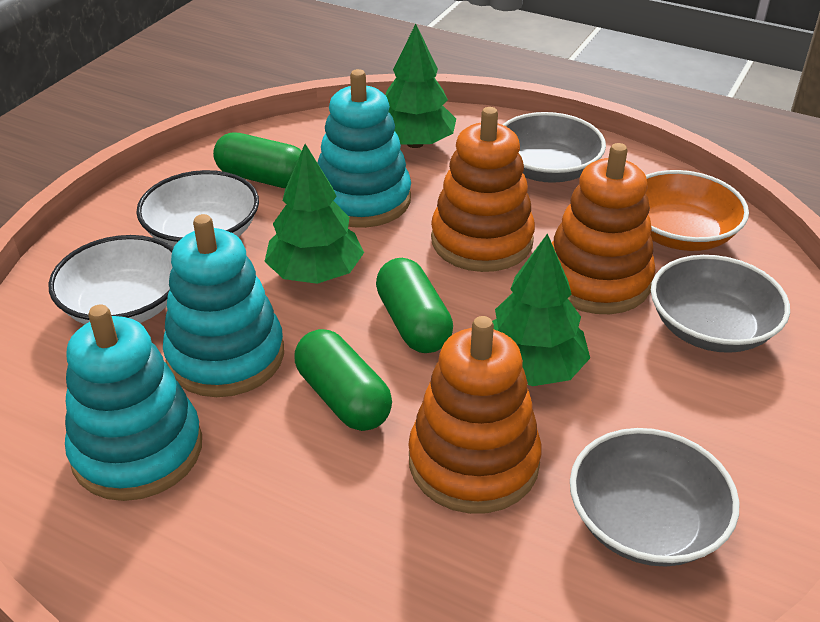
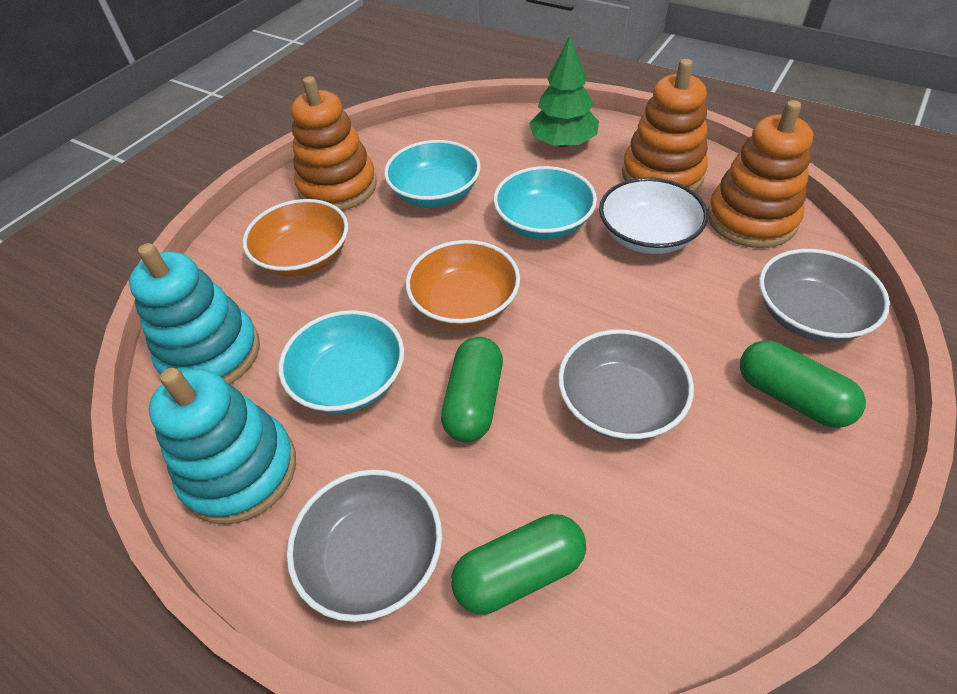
green tree: [264,144,364,284] [385,24,456,148] [492,233,590,386] = 3 -> [529,36,599,147] = 1
orange bowl: [646,170,749,251] = 1 -> [243,199,348,276] [406,240,520,328] = 2
turquoise bowl: none = 0 -> [278,310,404,413] [384,140,481,207] [494,166,597,240] = 3
turquoise stacking toy: [65,304,202,501] [163,214,284,397] [317,69,411,228] = 3 -> [129,243,260,384] [149,368,296,524] = 2
white bowl: [49,235,173,324] [136,170,259,248] = 2 -> [599,177,708,254] = 1

